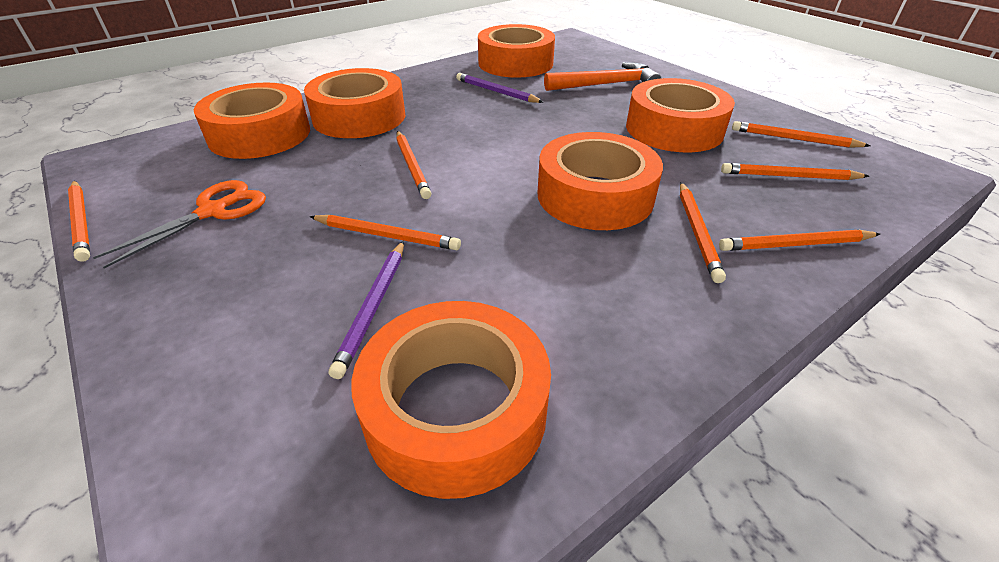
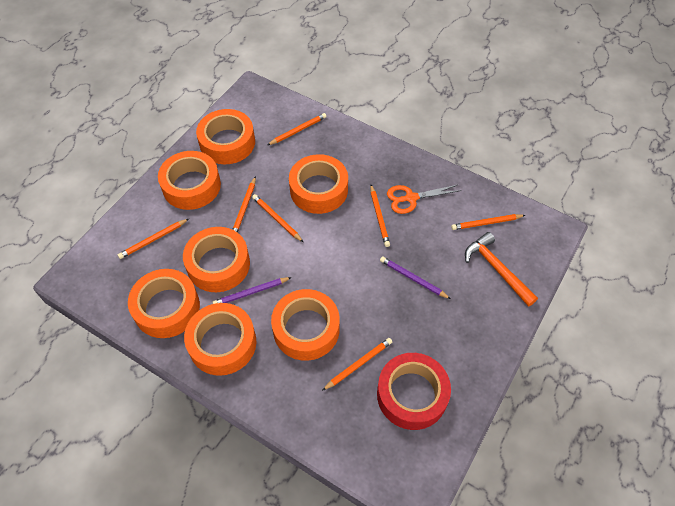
orange tape: [194,83,310,159] [304,68,406,138] [351,301,551,499] [478,24,555,78] [538,132,663,230] [626,78,735,152] = 6 -> [128,269,200,338] [158,151,221,210] [183,227,250,292] [184,303,256,376] [196,109,255,164] [271,289,340,361] [289,154,348,214] = 7
red tape: none = 0 -> [377,353,451,430] = 1

